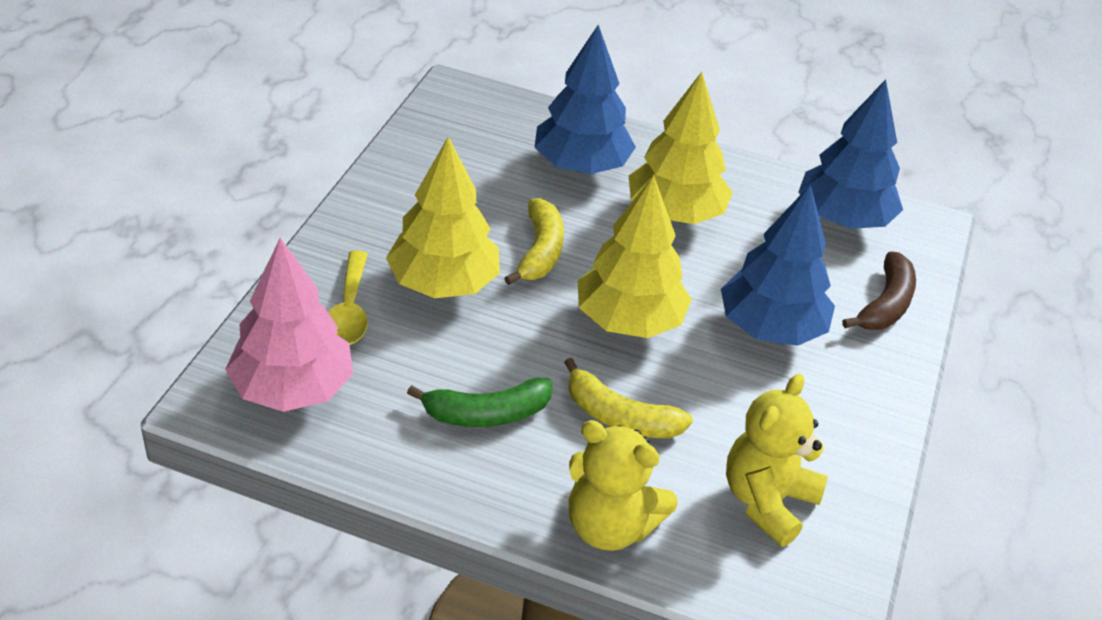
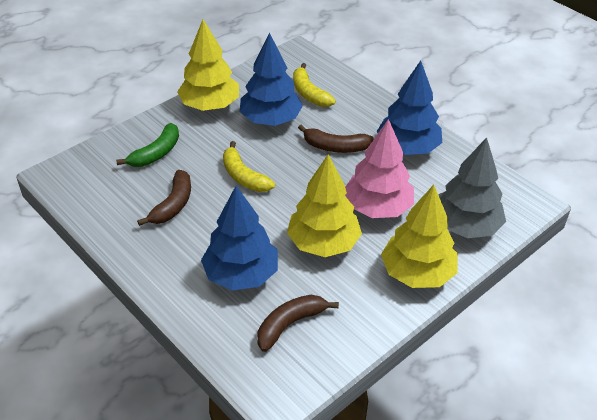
brown banana: [842,251,916,330] = 1 -> [137,170,191,226] [257,295,339,352] [298,125,374,153] = 3
grey tree: none = 0 -> [438,137,506,238] = 1
yellow spoon: [328,250,368,345] = 1 -> none = 0
yellow teddy bear: [569,420,678,551] [726,374,828,547] = 2 -> none = 0

